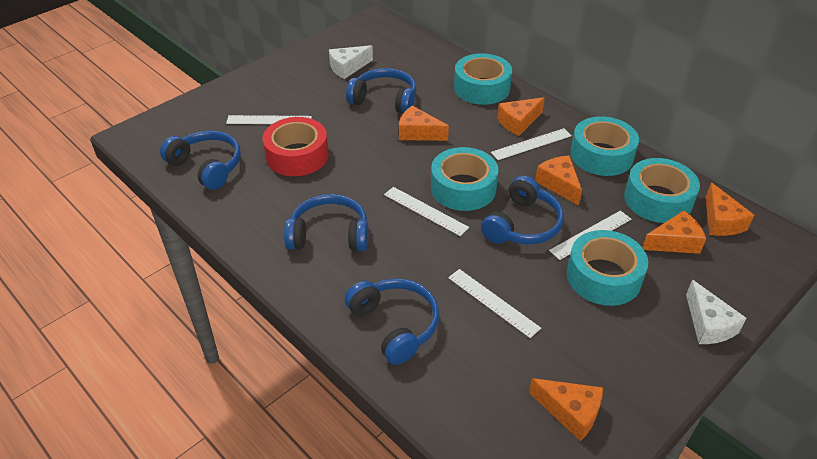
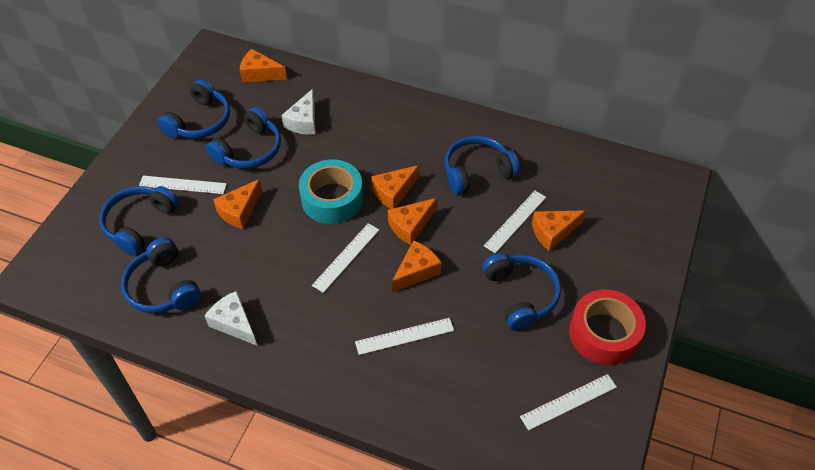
blue headphones: [160,131,241,190] [284,194,368,251] [345,278,439,365] [346,68,417,113] [481,175,564,245] = 5 -> [99,186,179,255] [121,237,201,313] [158,79,230,139] [206,107,281,169] [445,136,520,195] [482,253,561,331] = 6
turquoise tape: [431,147,498,211] [454,53,512,105] [567,230,648,306] [570,116,639,176] [624,158,700,223] = 5 -> [299,159,363,224] = 1

